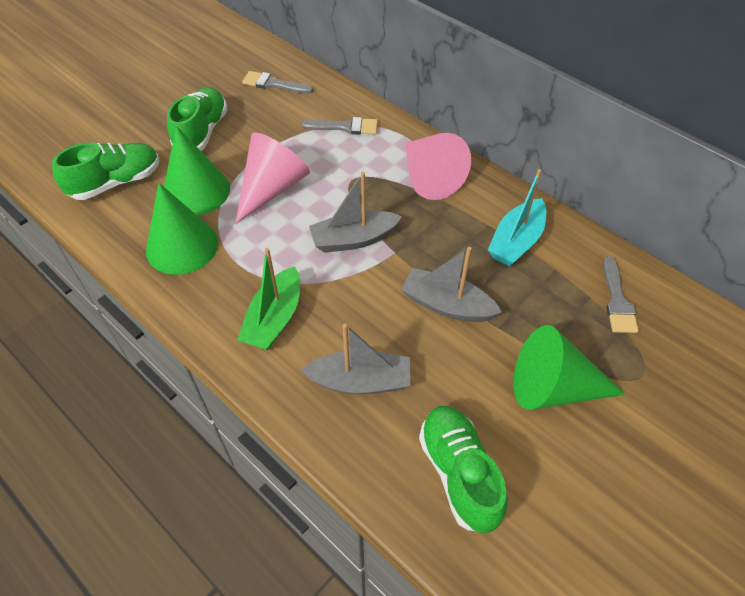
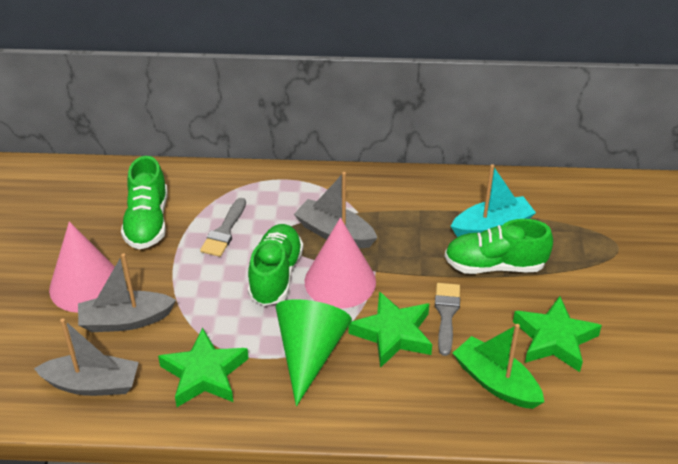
green cone: [146,183,218,275] [164,126,230,216] [513,325,625,410] = 3 -> [276,299,352,406] = 1
green star: none = 0 -> [158,328,249,407] [348,291,432,368] [513,296,602,372] = 3
grey brush: [242,71,313,94] [301,117,378,135] [603,256,639,333] = 3 -> [200,198,246,257] [435,283,460,356] = 2

